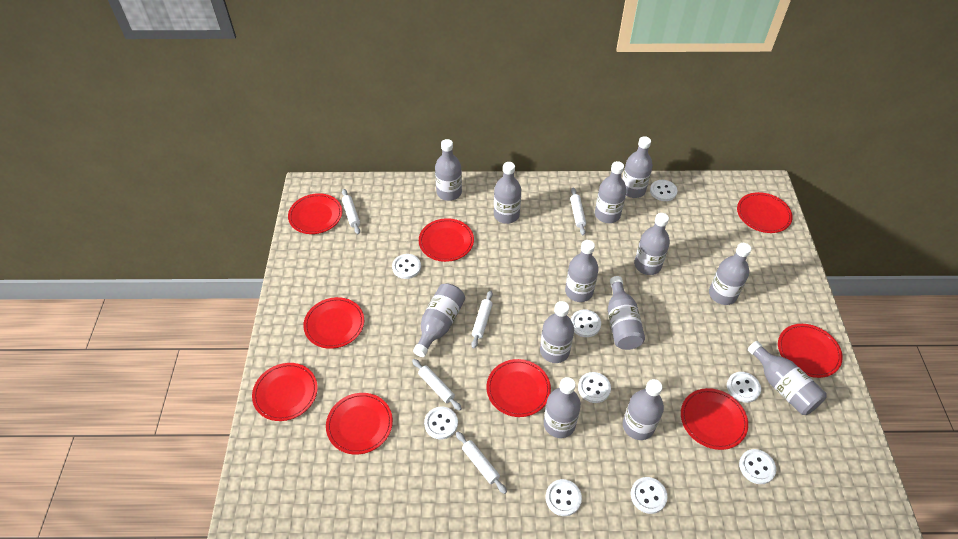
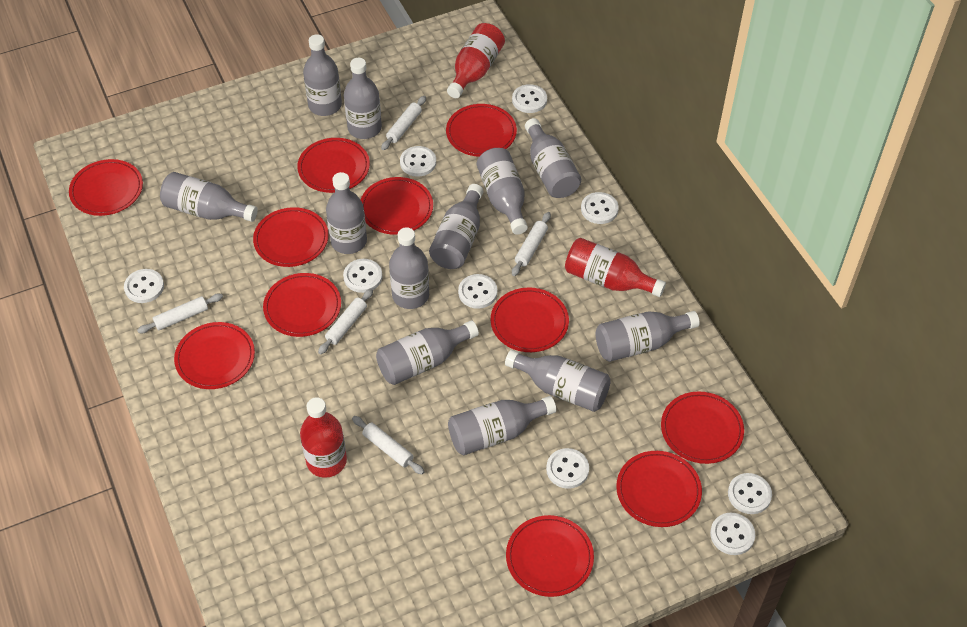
grey bottle: [413,284,465,357] [435,139,462,201] [494,162,521,224] [540,301,574,363] [544,377,581,438] [565,240,599,302] [595,161,627,223] [608,276,645,350] [622,136,653,198] [623,379,664,440] [634,213,670,275] [709,243,751,305] [748,341,826,415] = 13 -> [160,172,258,222] [303,34,342,116] [326,172,367,254] [344,58,382,139] [376,320,479,385] [389,227,429,309] [429,184,483,269] [448,396,556,455] [477,148,528,235] [505,350,611,412] [525,118,581,198] [596,311,700,362] = 12
red bottle: none = 0 -> [300,397,347,478] [447,23,505,98] [565,238,666,297] = 3
red plate: [252,363,318,421] [288,193,342,234] [303,297,364,349] [326,393,393,454] [419,218,474,262] [486,359,551,417] [681,388,748,450] [737,192,793,233] [778,324,843,378] = 9 -> [69,159,143,216] [174,322,255,389] [253,207,329,267] [263,273,341,337] [297,138,370,193] [361,177,433,235] [446,104,517,157] [491,288,569,352] [506,515,594,597] [616,451,702,527] [661,392,744,464] = 11

